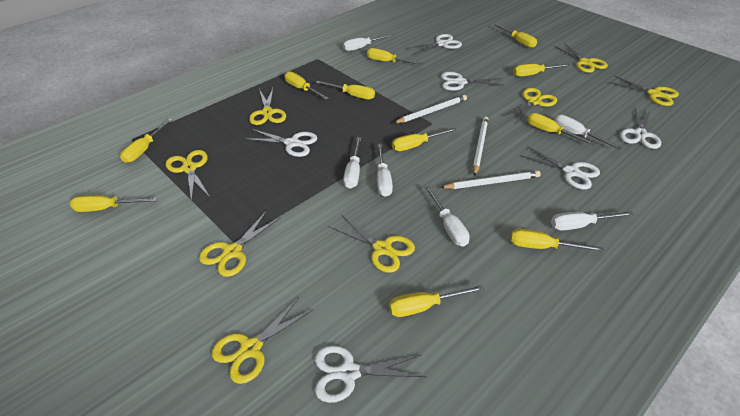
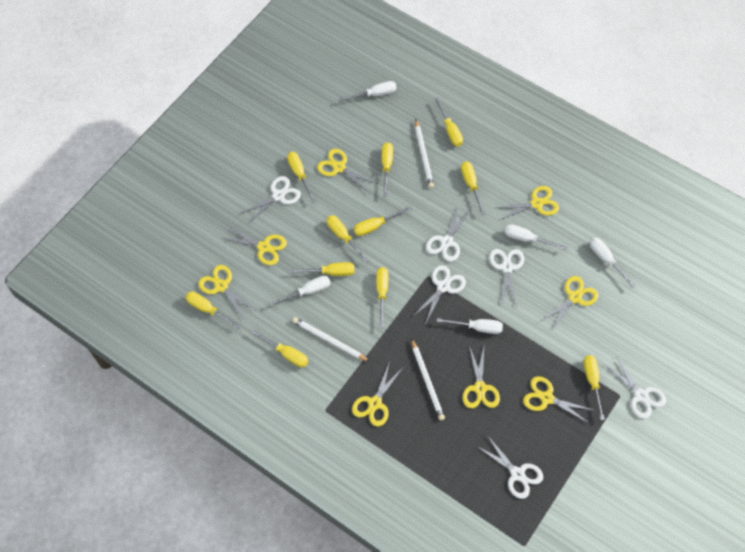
white screwdriver: [343,34,393,51] [343,137,361,189] [377,144,393,197] [425,186,470,246] [551,211,634,230] [554,115,622,150] = 6 -> [269,276,331,307] [339,81,397,101] [437,318,503,334] [505,224,567,250] [590,238,635,288] = 5

